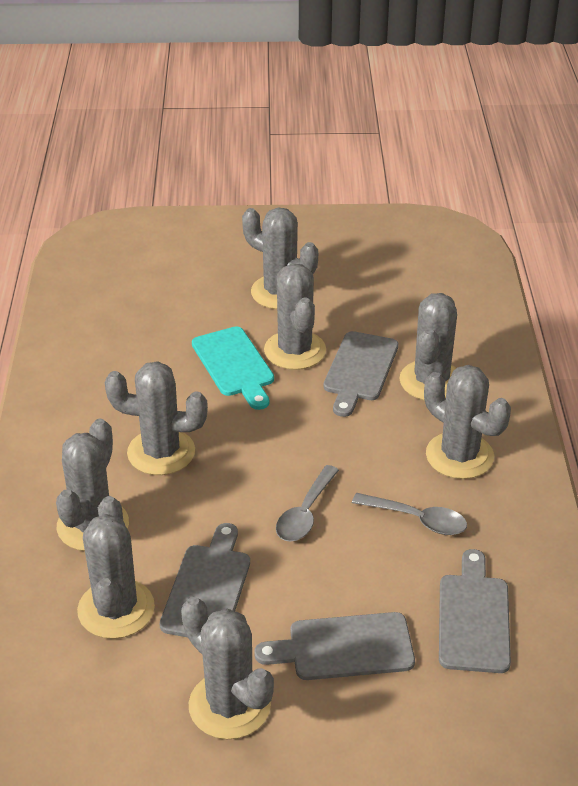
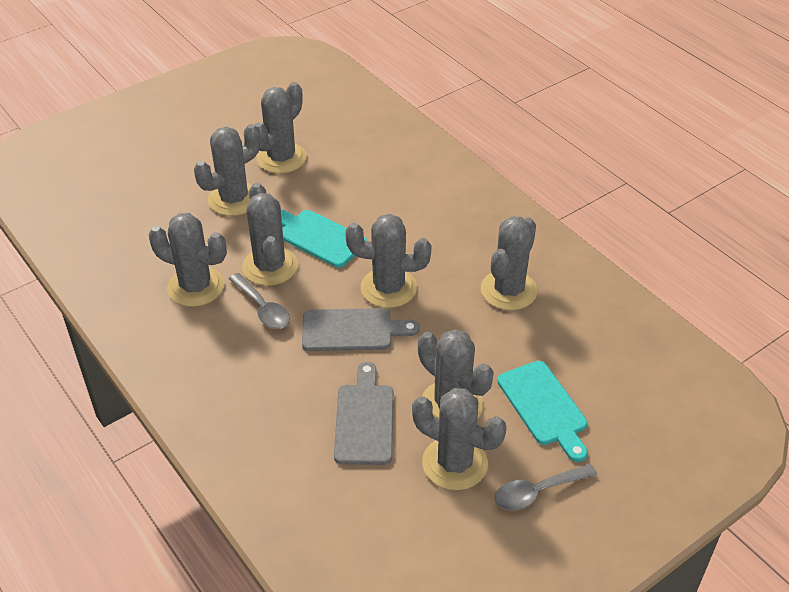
grey cutting board: [160,523,250,637] [254,612,415,680] [323,331,398,417] [439,549,511,673] = 4 -> [302,308,420,351] [334,362,394,465] = 2
turquoise cutting board: [192,327,274,410] = 1 -> [281,209,367,268] [497,361,588,462] = 2

